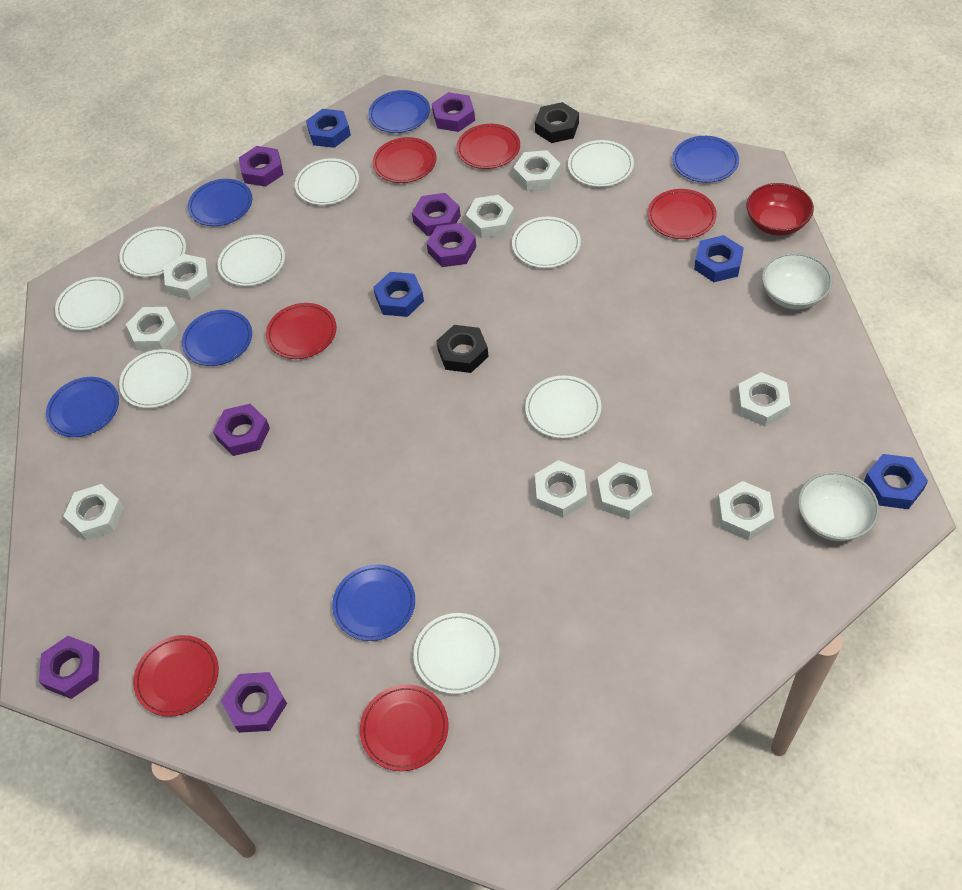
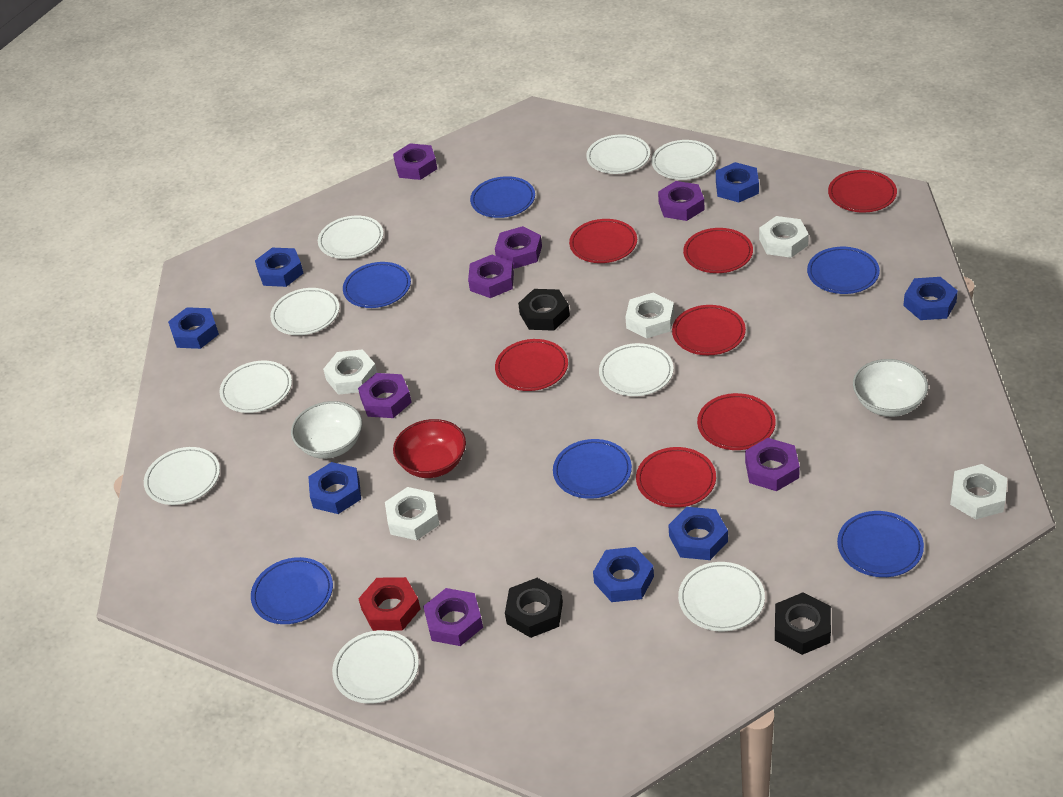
black nut: [436,325,489,373] [535,102,579,143] = 2 -> [505,578,563,638] [518,289,570,331] [775,592,831,655] = 3
blue nut: [306,109,351,148] [373,272,424,317] [694,235,744,282] [864,454,928,509] = 4 -> [168,307,219,349] [255,248,304,287] [308,462,361,514] [593,547,654,602] [668,507,728,560] [716,162,759,202] [903,277,958,320] = 7
red nut: none = 0 -> [358,577,420,631] = 1
red plate: [133,635,219,717] [266,303,337,359] [360,684,449,771] [373,137,437,183] [456,124,520,169] [648,189,717,239] = 6 -> [495,339,568,391] [569,219,637,263] [636,447,716,508] [672,305,746,355] [683,228,753,273] [697,393,776,450] [828,170,897,212] = 7
white nut: [63,484,124,540] [126,307,179,351] [164,254,211,299] [466,195,514,238] [513,150,561,191] [535,460,587,518] [597,462,652,519] [717,481,774,540] [737,372,790,427] = 9 -> [323,349,377,395] [385,487,440,540] [625,292,674,339] [759,216,809,258] [950,464,1007,520] = 5

